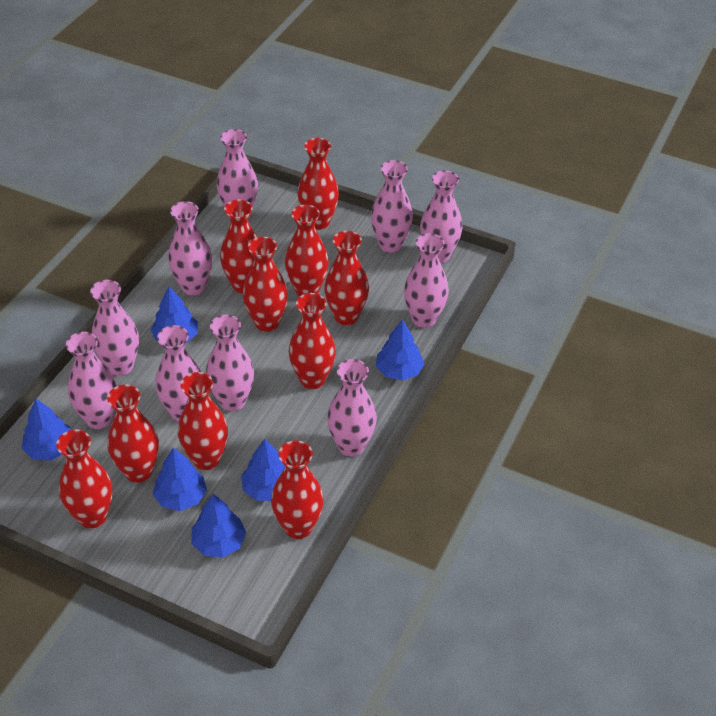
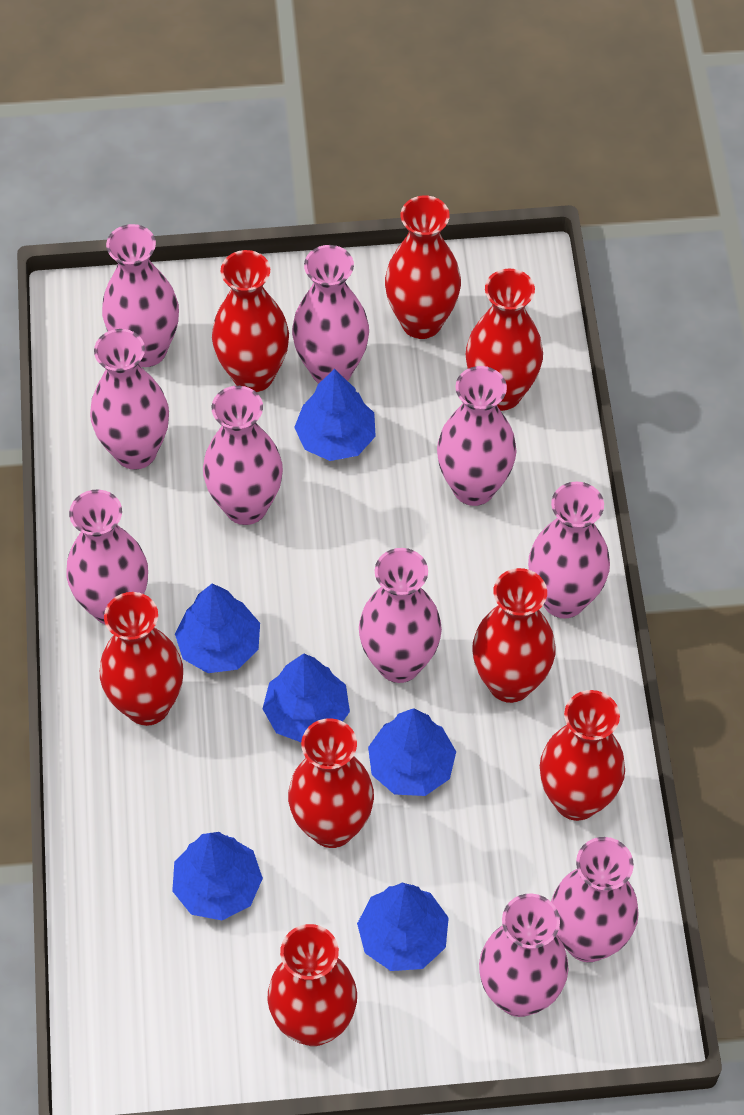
red vase: [56,430,113,528] [107,384,159,483] [178,372,228,470] [220,200,257,294] [243,237,288,332] [271,440,324,539] [285,205,329,297] [289,293,336,389] [298,138,339,230] [324,231,369,325] = 10 -> [100,592,183,726] [212,250,289,392] [267,924,357,1046] [288,718,374,848] [385,195,461,339] [466,269,543,411] [472,568,556,703] [540,690,625,821] = 8

